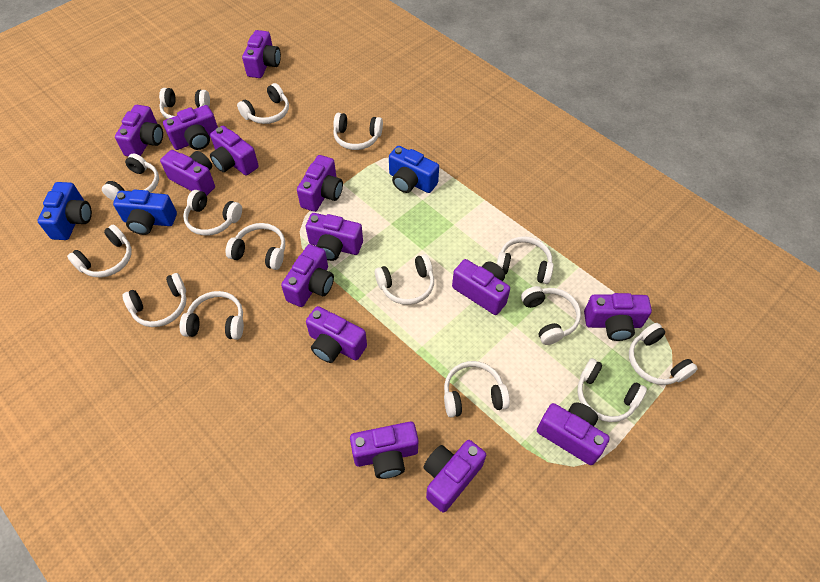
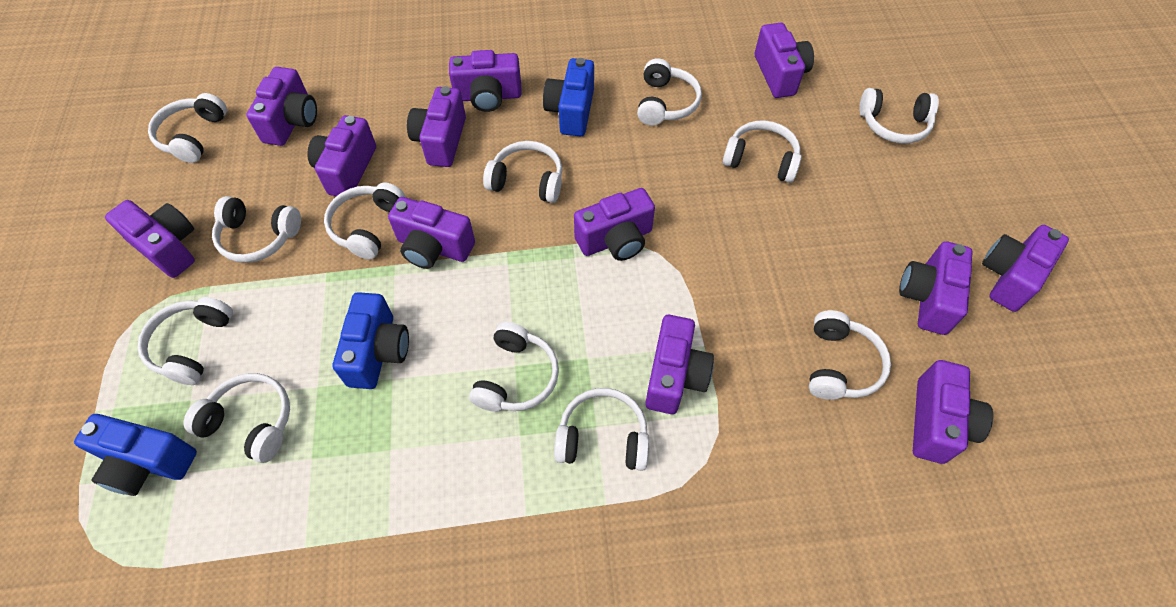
purple camera: [115,105,163,156] [160,150,215,196] [163,105,218,150] [210,126,259,176] [242,30,281,78] [281,244,334,307] [297,155,343,212] [306,213,363,261] [306,306,367,363] [350,422,419,479] [423,440,486,512] [452,259,510,315] [537,403,610,465] [584,293,652,341] = 14 -> [105,200,195,278] [246,67,317,146] [307,115,376,196] [388,197,475,269] [407,86,466,167] [449,50,522,112] [574,188,655,261] [645,315,714,414] [755,23,814,98] [899,241,973,335] [913,360,993,464] [982,225,1069,312] = 12
white headphones: [67,225,132,278] [102,153,159,201] [122,273,187,327] [159,88,210,119] [180,291,244,340] [183,190,242,236] [225,223,285,270] [237,83,289,124] [333,113,383,150] [375,254,434,305] [444,361,510,417] [497,236,554,284] [521,286,581,345] [577,358,647,422] [629,323,698,385] = 15 -> [138,297,233,385] [148,93,227,163] [184,373,290,463] [212,196,301,263] [324,183,405,259] [469,322,559,412] [483,141,562,203] [554,388,649,471] [637,58,702,126] [723,120,802,183] [809,310,891,400] [859,88,939,144] = 12

